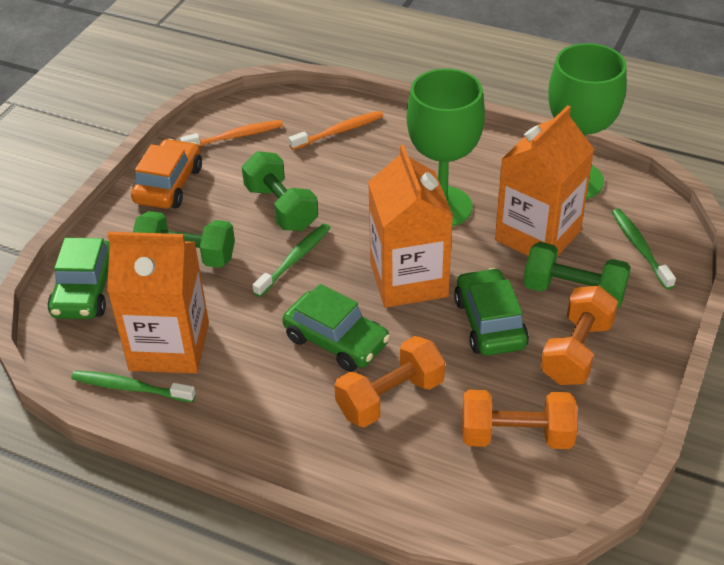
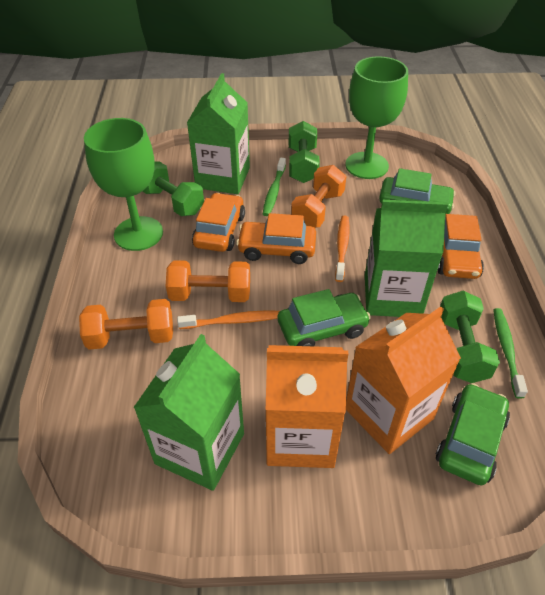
green carton: none = 0 -> [133,334,244,491] [187,73,250,194] [365,200,448,317] = 3
green toothbrush: [71,370,196,402] [253,223,331,297] [612,208,676,289] = 3 -> [263,158,286,216] [493,308,528,399] = 2
orange car: [131,139,202,209] = 1 -> [192,193,245,252] [236,213,316,264] [438,214,484,279] = 3
orange carton: [107,232,209,374] [368,145,453,308] [495,105,594,257] = 3 -> [266,345,348,468] [346,306,461,454] = 2

